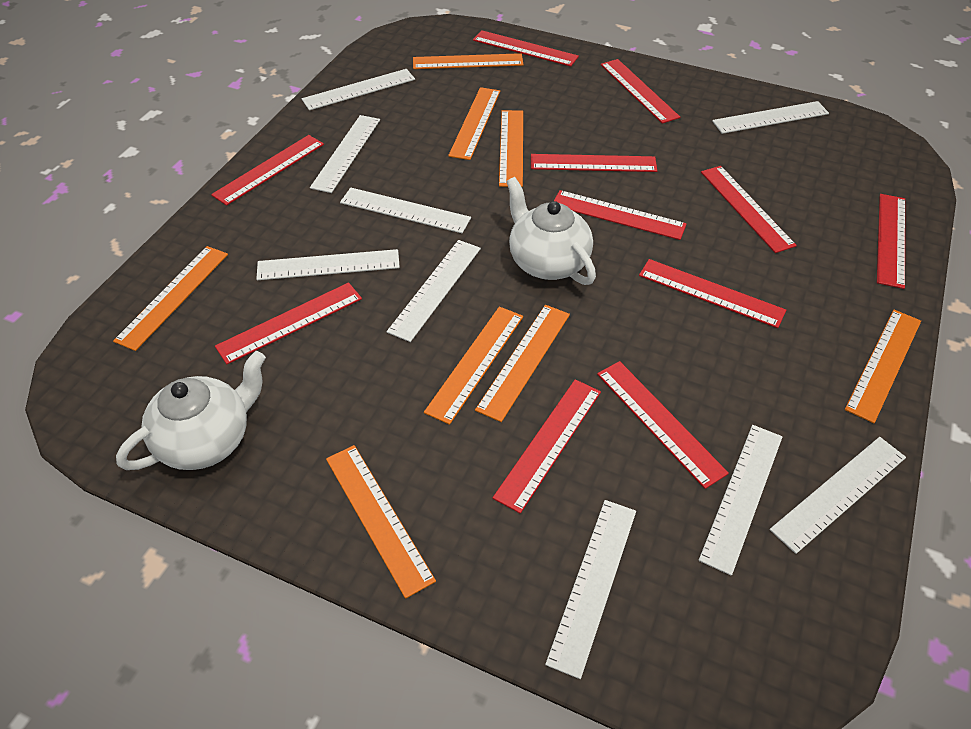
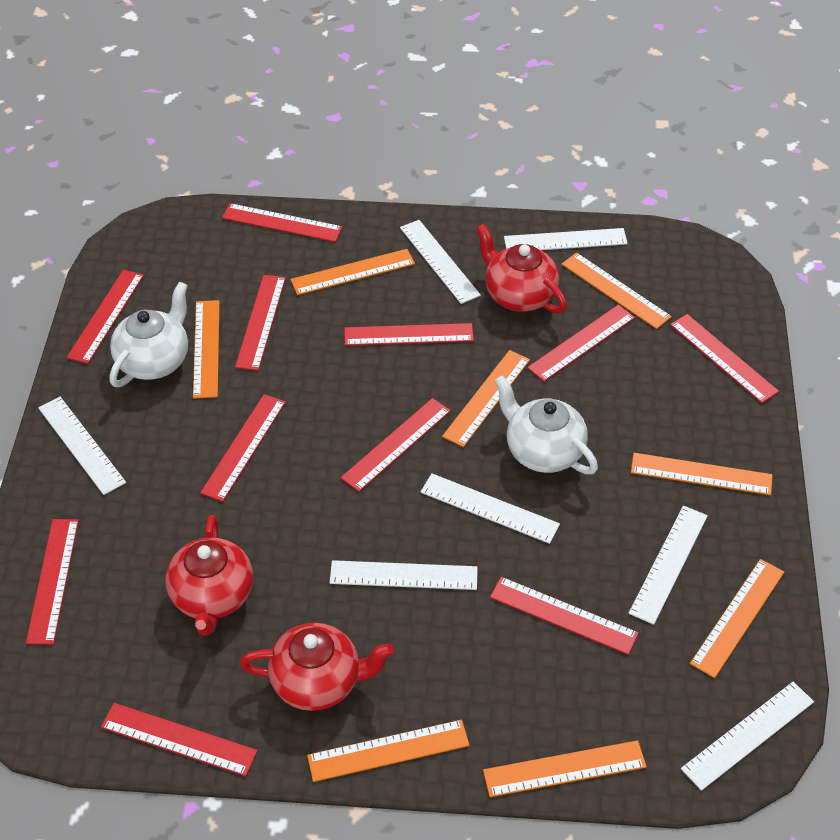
red teapot: none = 0 -> [165,515,253,636] [239,623,394,711] [476,224,567,313] = 3
white ruler: [256,249,400,280] [302,69,415,110] [310,115,380,193] [340,188,471,233] [387,240,481,342] [545,500,636,679] [699,425,782,576] [712,101,829,134] [770,437,906,554] = 9 -> [38,397,126,495] [330,560,478,590] [400,220,481,304] [420,473,560,544] [504,228,628,250] [629,506,708,625] [681,682,814,791] = 7

